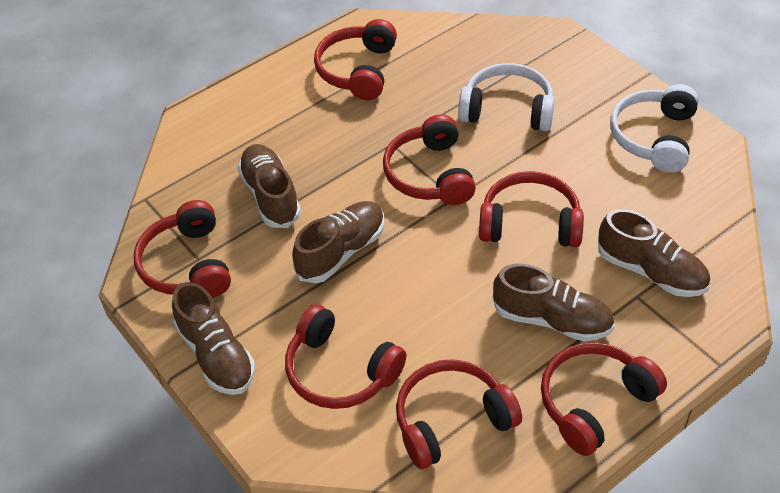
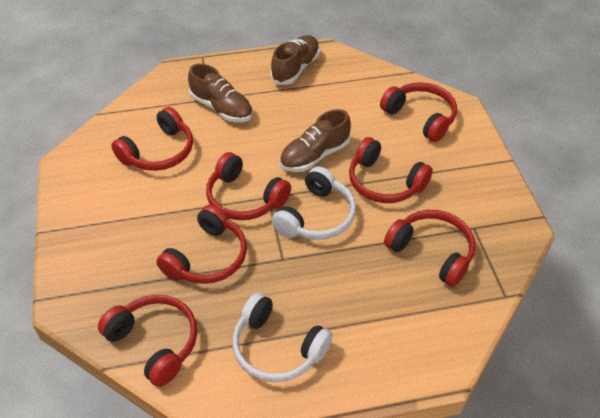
brown shoe: [172,282,255,395] [237,144,301,228] [292,201,384,283] [493,264,615,341] [598,209,710,297] = 5 -> [188,64,253,122] [270,35,320,85] [279,109,351,172] = 3

